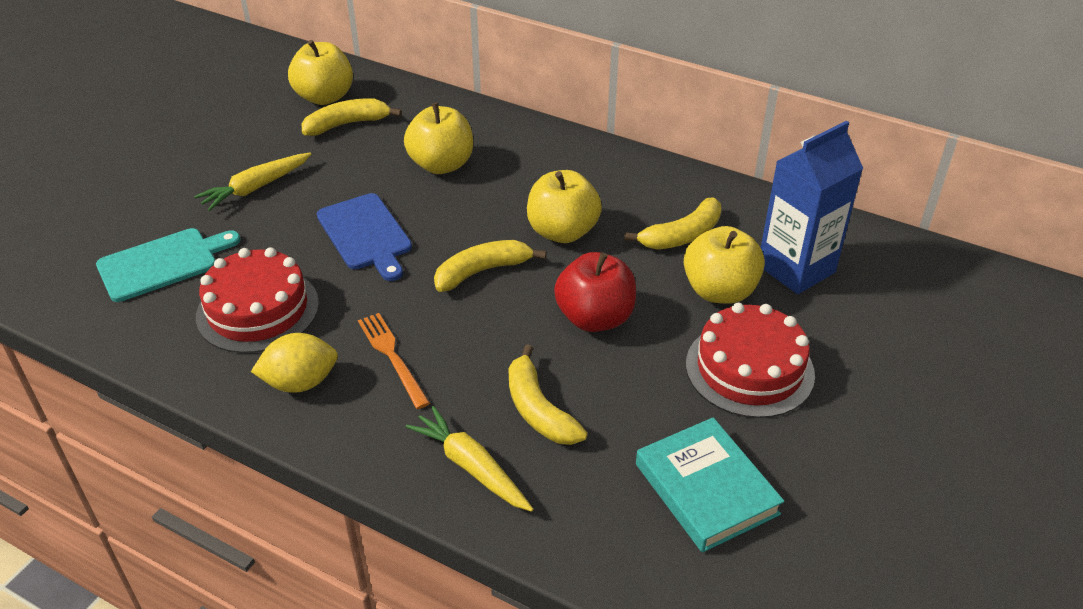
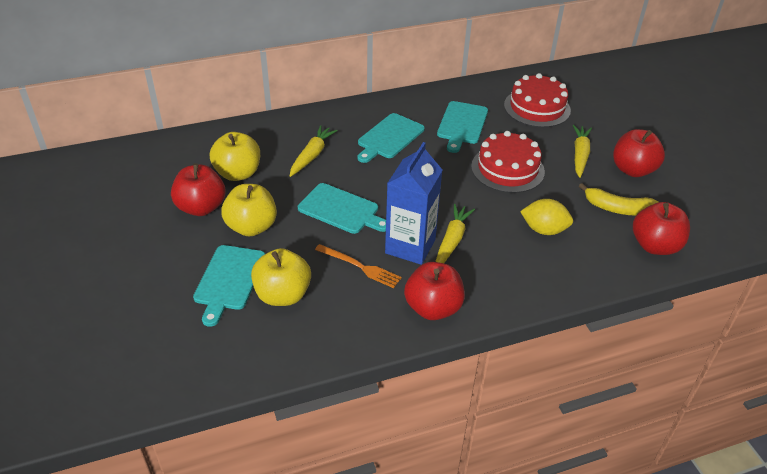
blue cutting board: [317,193,412,281] = 1 -> none = 0
red apple: [554,252,636,332] = 1 -> [171,163,225,216] [404,262,465,320] [613,129,665,177] [633,202,690,255] = 4
turquoise book: [636,417,784,553] = 1 -> none = 0
turquoise cutting board: [96,228,241,302] = 1 -> [193,245,265,327] [298,183,386,234] [357,113,425,163] [437,101,488,153] = 4
yellow apple: [288,40,353,105] [404,103,473,174] [527,170,602,243] [684,226,765,304] = 4 -> [210,132,260,181] [221,184,277,237] [251,248,311,306] = 3
yellow banana: [302,98,402,136] [434,240,547,292] [508,344,588,445] [624,197,721,249] = 4 -> [579,183,658,216] = 1
yellow carrot: [194,153,312,211] [406,406,533,512] = 2 -> [290,125,338,177] [436,204,475,263] [573,125,592,178] = 3

